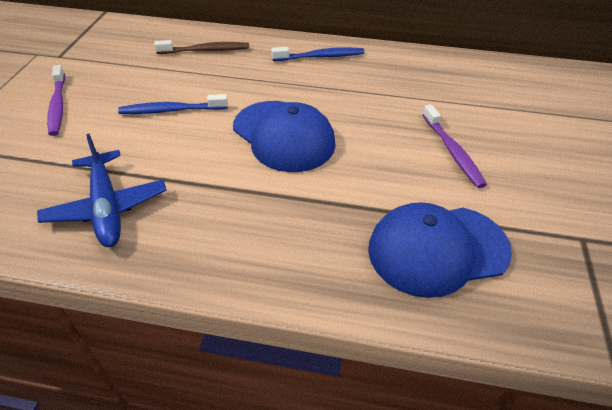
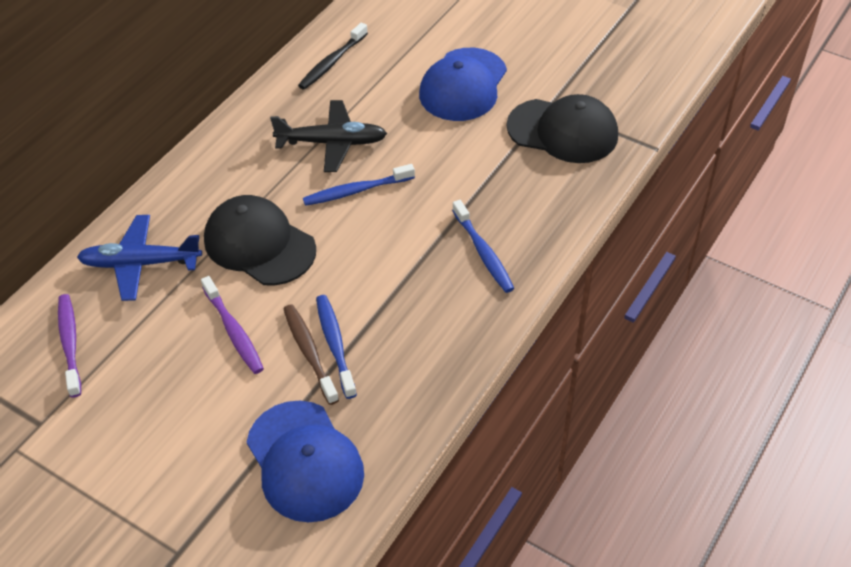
black cap: none = 0 -> [204,195,316,285] [507,94,618,163] = 2
black plane: none = 0 -> [270,100,387,172] = 1
black toothbrush: none = 0 -> [298,23,368,90] = 1
blue toothbrush: [118,94,228,114] [271,47,364,61] = 2 -> [303,164,415,206] [316,295,357,399] [452,200,514,293] = 3

